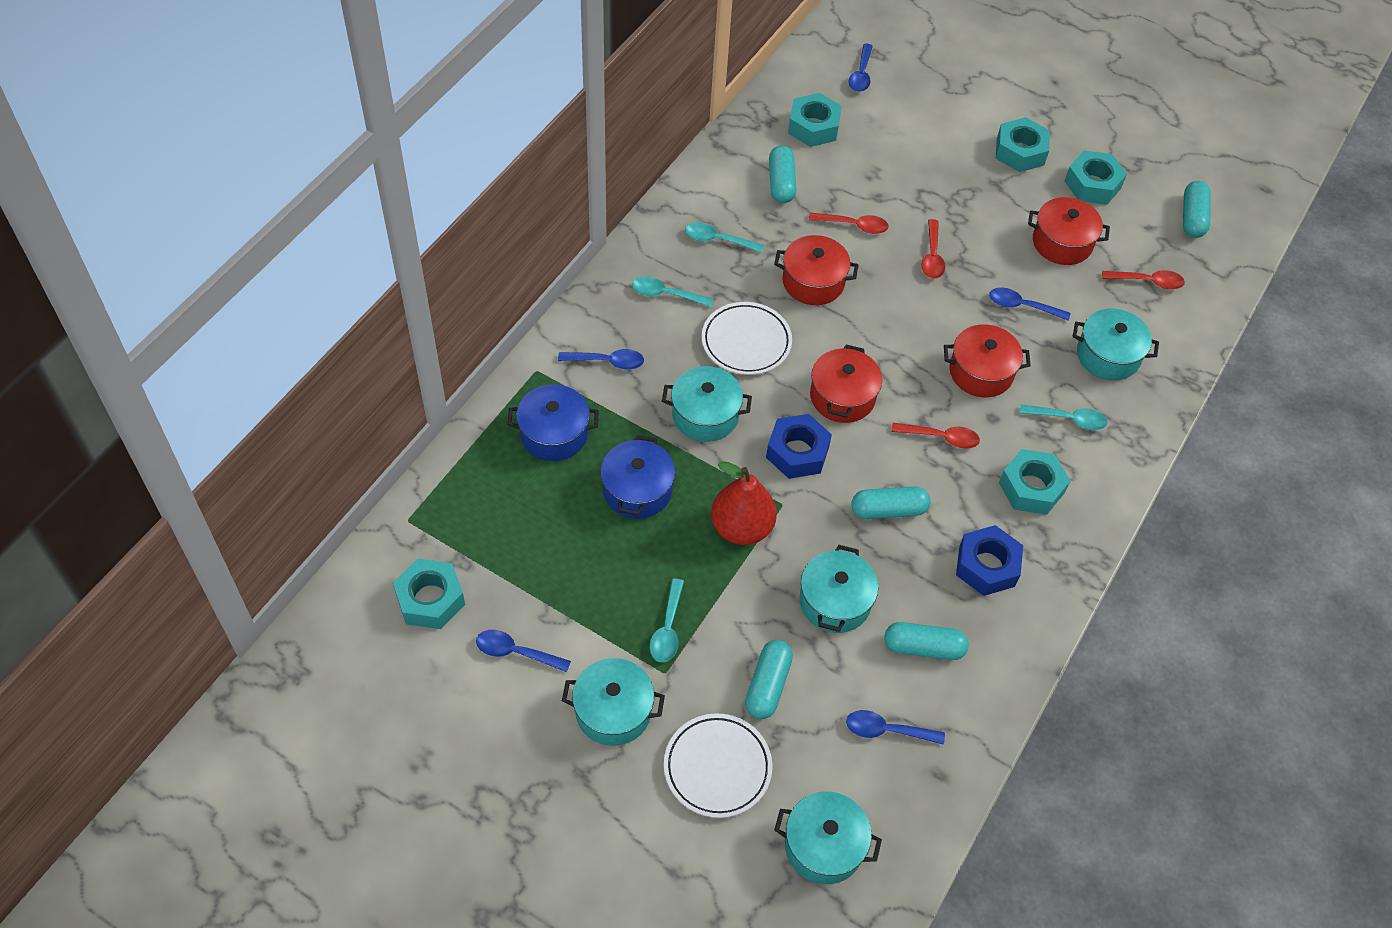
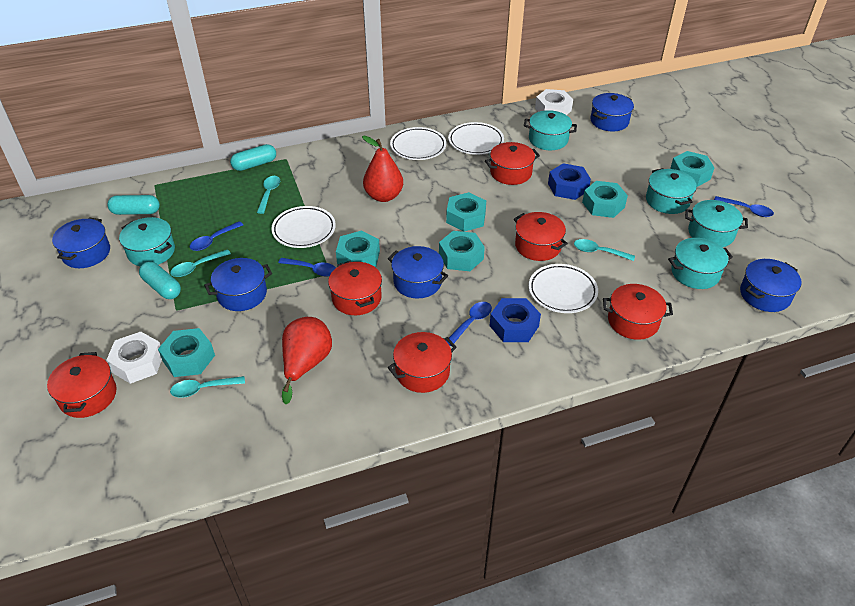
blue pot: [507,384,599,461] [600,435,675,519] = 2 -> [52,217,110,268] [204,258,272,311] [388,246,448,298] [590,93,634,131] [740,259,802,312] = 5
blue spoon: [476,630,571,672] [558,349,644,370] [846,710,945,745] [848,43,873,92] [989,288,1070,321] = 5 -> [190,221,243,251] [278,258,336,276] [446,302,492,346] [714,196,774,217] = 4
red pear: [711,461,777,545] = 1 -> [282,317,332,404] [362,136,403,202] = 2
red pot: [774,235,859,305] [810,345,882,423] [944,324,1031,398] [1028,197,1110,265] = 4 -> [47,352,117,418] [328,260,382,315] [388,332,457,393] [485,142,540,185] [514,212,568,261] [603,284,673,340] = 6
red spoon: [809,213,889,234] [891,423,980,449] [921,219,945,279] [1102,270,1185,289] = 4 -> none = 0
turquoise capsule: [745,640,793,719] [769,146,797,203] [851,486,930,519] [884,622,969,660] [1183,181,1211,238] = 5 -> [107,195,160,215] [139,262,181,299] [230,144,276,171] = 3
turquoise nut: [393,558,465,629] [788,93,842,147] [996,117,1050,172] [999,449,1070,515] [1065,151,1127,205] = 5 -> [158,328,215,377] [336,231,380,267] [439,231,485,271] [446,192,486,232] [582,181,628,218] [670,151,714,187] = 6
white nut: none = 0 -> [106,332,162,384] [535,89,573,115] = 2
white plate: [664,713,772,818] [702,302,792,375] = 2 -> [271,206,336,248] [390,127,446,160] [448,122,504,155] [528,264,598,313] = 4

